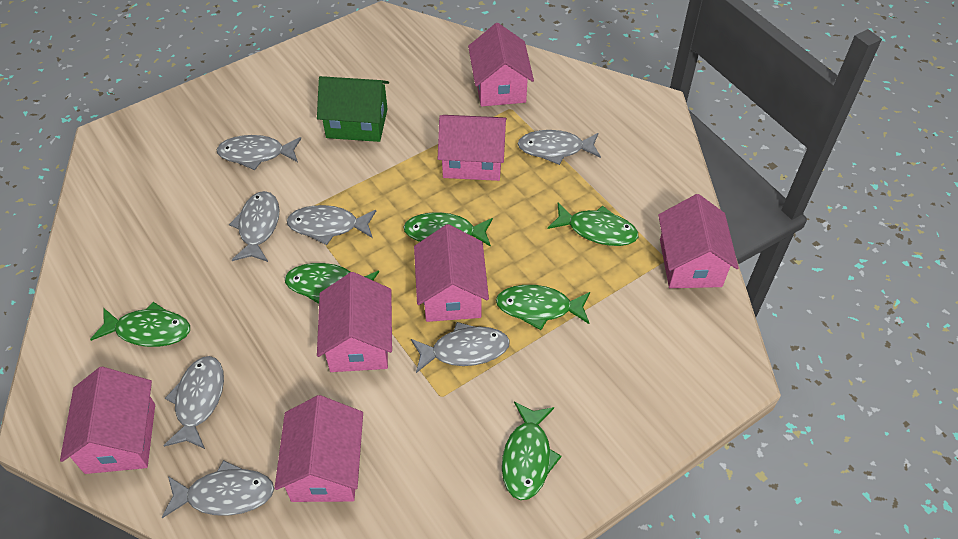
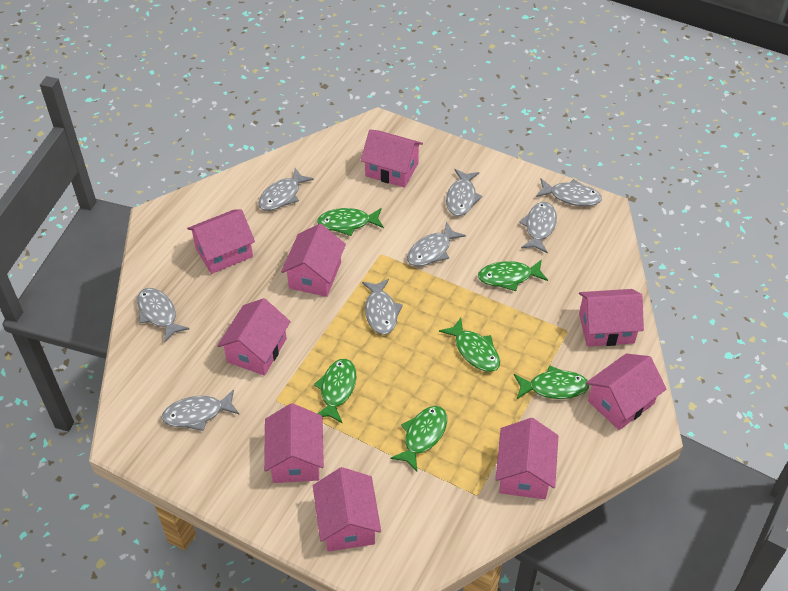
green house: [317,76,389,142] = 1 -> none = 0
grey fish: [162,460,274,518] [163,356,224,449] [217,135,301,170] [229,191,280,262] [287,205,376,245] [411,322,510,373] [518,130,601,165] = 7 -> [137,288,189,343] [162,389,240,431] [258,168,314,211] [362,279,403,335] [407,222,466,266] [446,169,483,216] [519,202,557,253] [536,179,602,206] = 8
pink house: [60,367,155,474] [275,395,363,502] [317,272,392,372] [414,224,489,322] [438,115,507,181] [468,23,534,106] [658,194,739,288] = 7 -> [187,210,255,274] [217,298,291,376] [264,403,324,483] [281,224,346,297] [313,467,381,552] [361,129,423,188] [495,418,558,499] [579,289,644,347] [586,353,666,430] = 9

